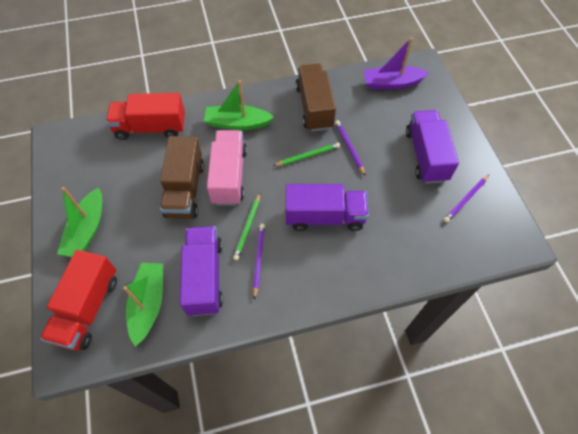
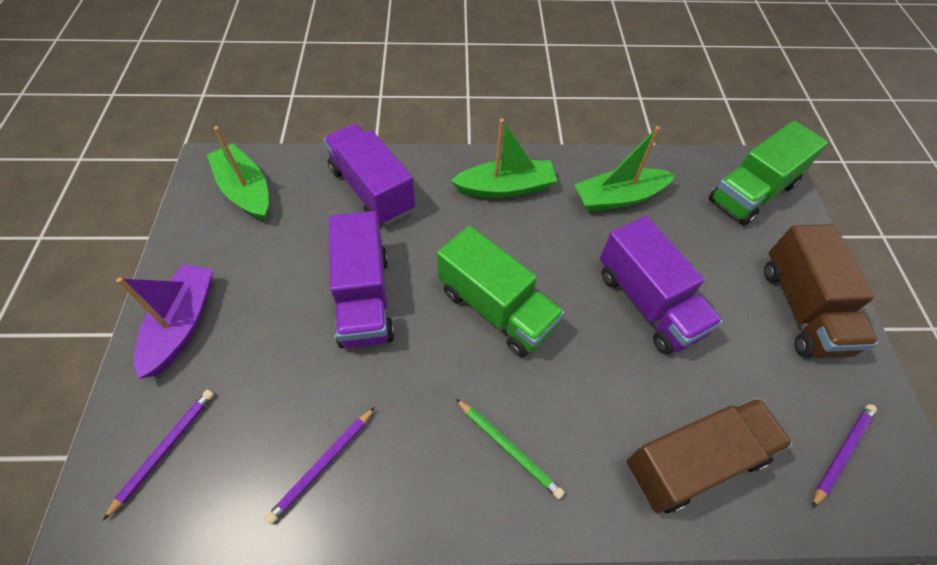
green pencil: [233,193,260,260] [273,143,340,166] = 2 -> [456,399,565,499] = 1
green truck: none = 0 -> [437,226,565,357] [709,120,828,225] = 2
pink truck: [207,130,247,205] = 1 -> none = 0
red truck: [40,250,117,351] [106,93,185,140] = 2 -> none = 0

